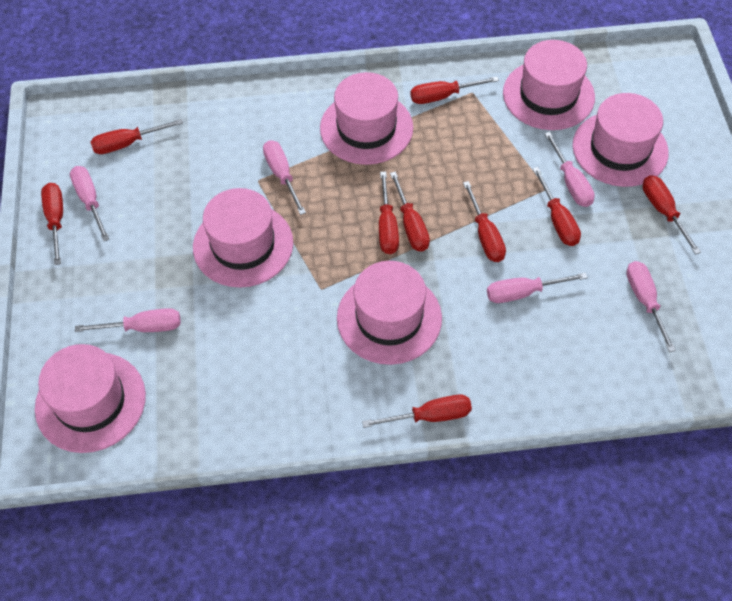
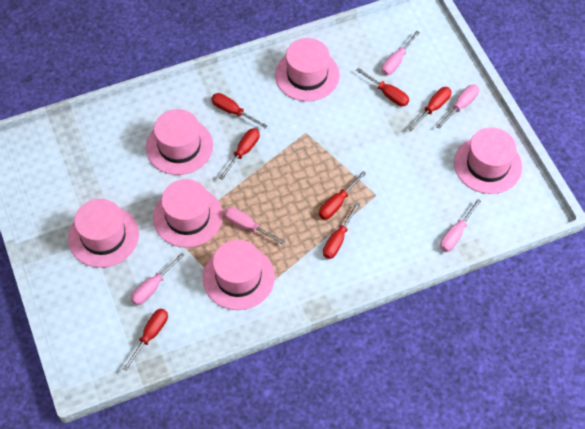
pink screwdriver: [70,166,109,241] [75,308,181,332] [263,140,306,215] [487,273,588,303] [544,132,595,207] [626,261,676,352] = 6 -> [131,252,184,305] [224,207,286,244] [382,31,420,75] [436,85,479,129] [440,199,481,252] = 5
red screwdriver: [41,183,63,265] [90,119,183,154] [362,395,472,428] [379,171,399,254] [390,171,430,251] [410,77,499,104] [463,181,506,262] [533,167,581,246] [642,175,701,255] = 9 -> [122,309,168,371] [211,93,267,128] [219,128,260,180] [319,171,366,220] [323,202,360,259] [356,68,409,106] [408,87,451,131] = 7

